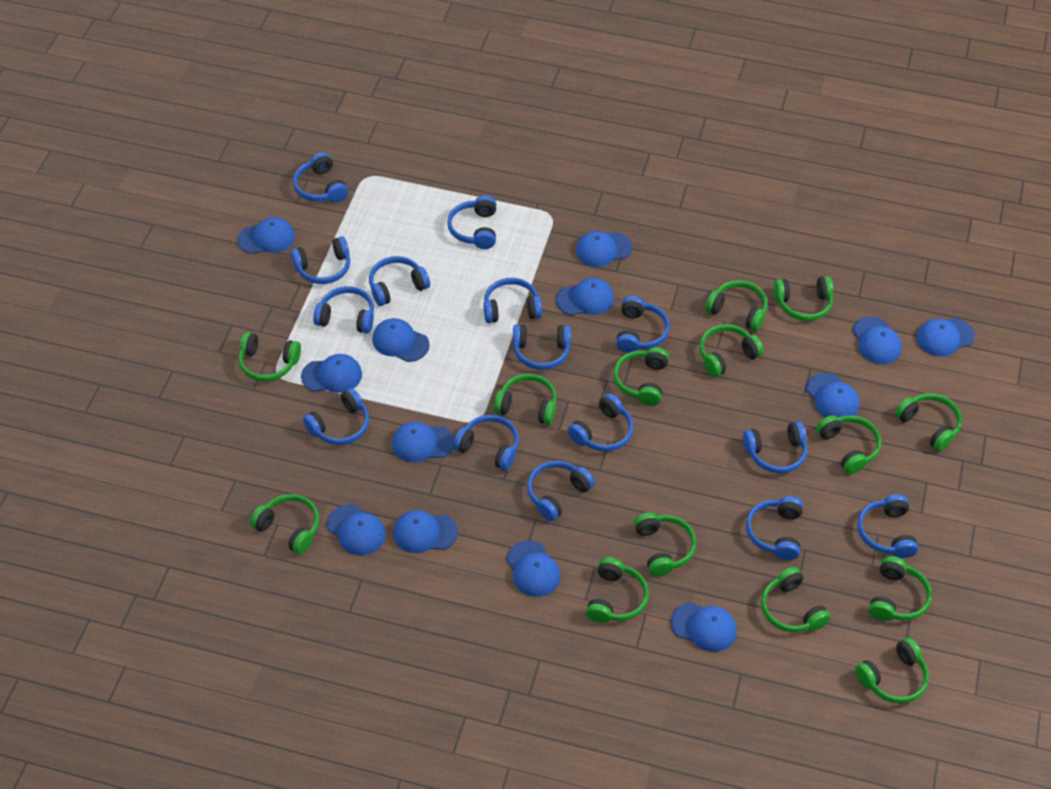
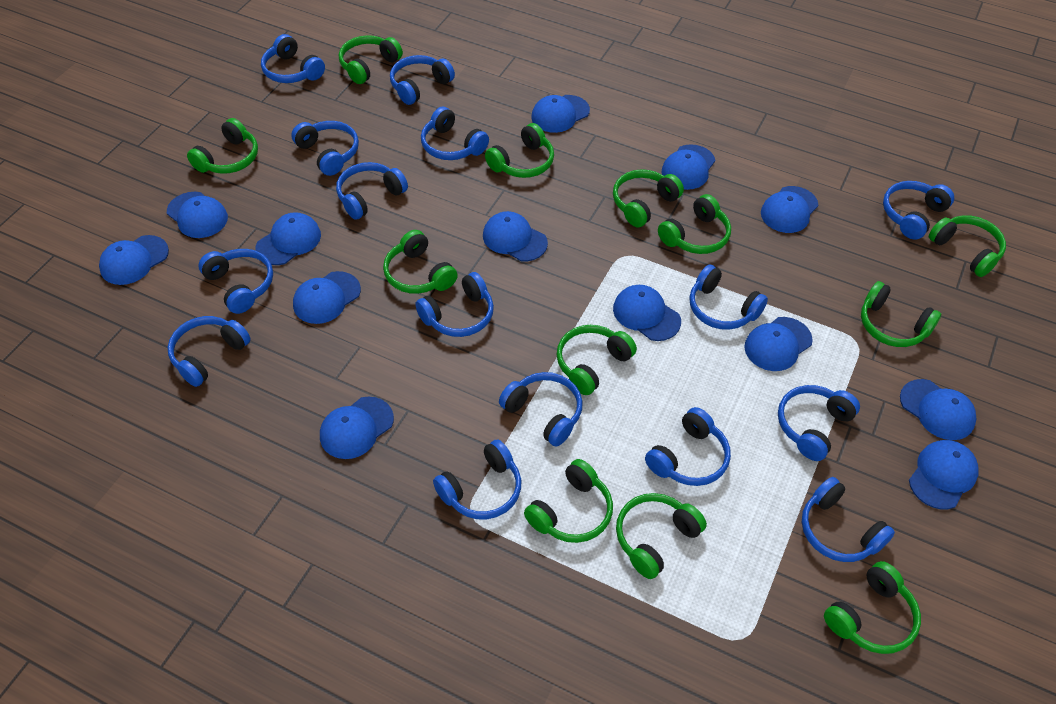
green headphones: [238,332,301,382] [250,494,319,555] [494,374,557,425] [586,557,649,623] [613,347,669,406] [634,512,697,577] [699,324,764,377] [705,280,768,331] [761,567,831,633] [774,276,833,321] [816,415,881,474] [855,638,929,704] [868,556,932,621] [895,393,962,451] = 14 -> [187,118,258,174] [339,35,403,84] [383,230,458,294] [485,123,554,178] [524,459,613,543] [557,325,637,395] [613,169,684,227] [616,493,707,579] [658,194,731,254] [824,561,921,654] [861,281,941,347] [929,215,1006,277] = 12

